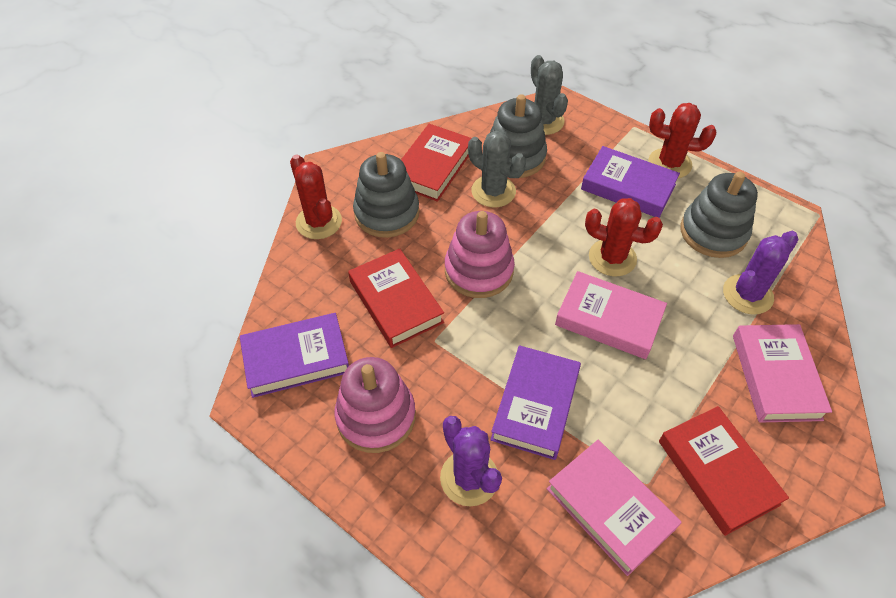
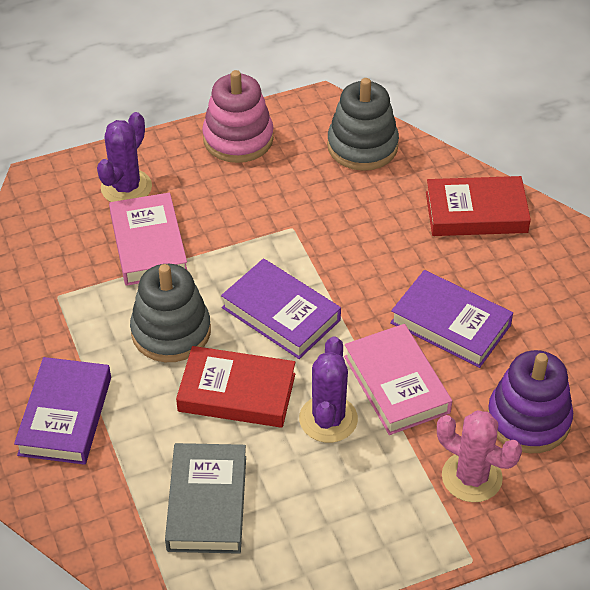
grey book: none = 0 -> [165,443,246,554] = 1
grey cactus: [468,131,526,207] [531,55,568,135] = 2 -> none = 0
grey stacking toy: [353,152,419,238] [490,94,547,178] [680,172,758,258] = 3 -> [130,264,211,362] [327,78,399,171] = 2
pink book: [547,440,682,576] [555,271,667,359] [733,324,832,423] = 3 -> [109,192,187,286] [344,324,452,435] = 2
pink cactus: none = 0 -> [437,410,522,502] = 1
pink stacking toy: [334,357,416,453] [445,211,515,298] = 2 -> [202,70,274,163] = 1
purple stacking toy: none = 0 -> [488,350,573,453] = 1
red book: [348,249,444,348] [401,124,472,202] [659,406,789,536] = 3 -> [176,346,295,428] [426,176,531,236] = 2
red cactus: [290,155,342,239] [585,198,663,276] [648,103,716,178] = 3 -> none = 0

